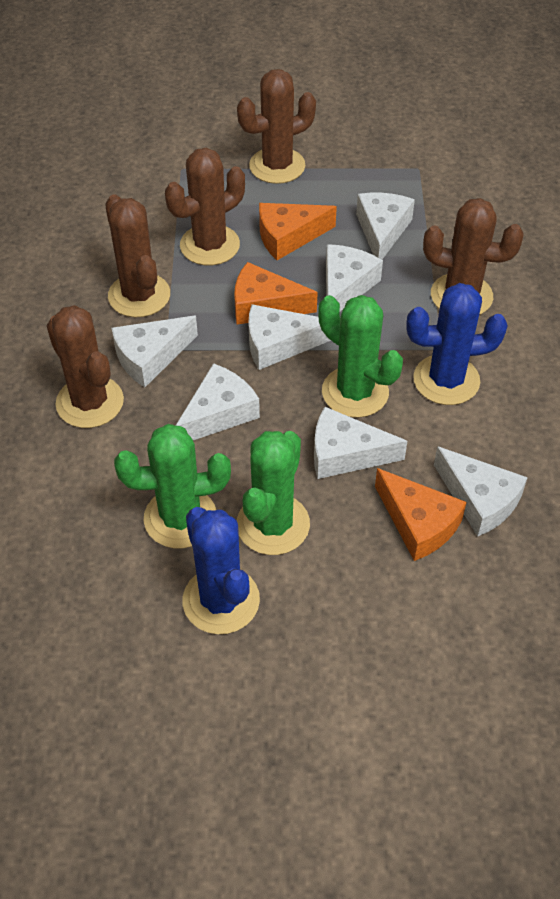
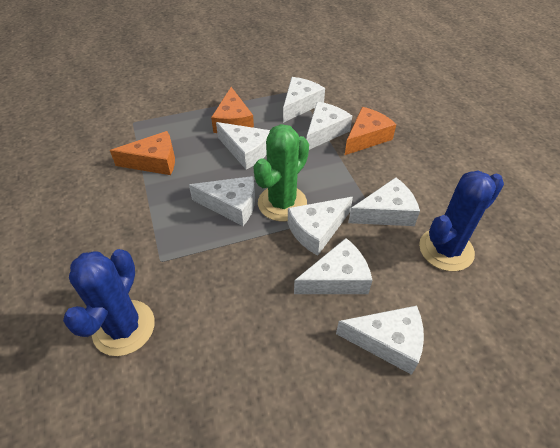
brown cactus: [46,305,124,428] [105,194,170,317] [165,148,245,265] [237,69,316,184] [423,198,524,315] = 5 -> none = 0
green cactus: [114,424,231,548] [237,431,310,555] [318,295,403,418] = 3 -> [253,124,309,221] = 1
white cheese: [111,316,198,387] [176,363,260,440] [249,304,331,370] [314,407,407,479] [326,244,383,311] [356,193,415,260] [434,446,528,537] = 7 -> [189,176,255,226] [216,122,270,169] [283,77,325,123] [288,197,353,256] [294,238,372,294] [307,102,352,150] [336,306,424,375] [348,177,420,226] = 8

